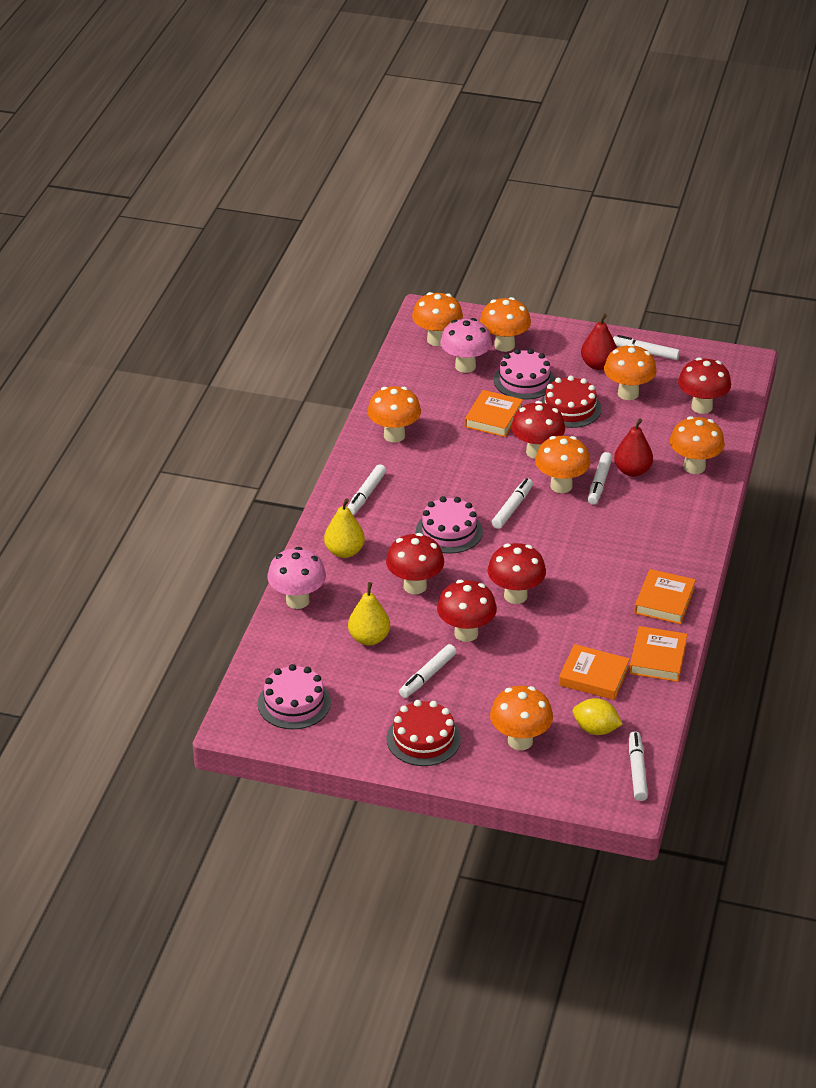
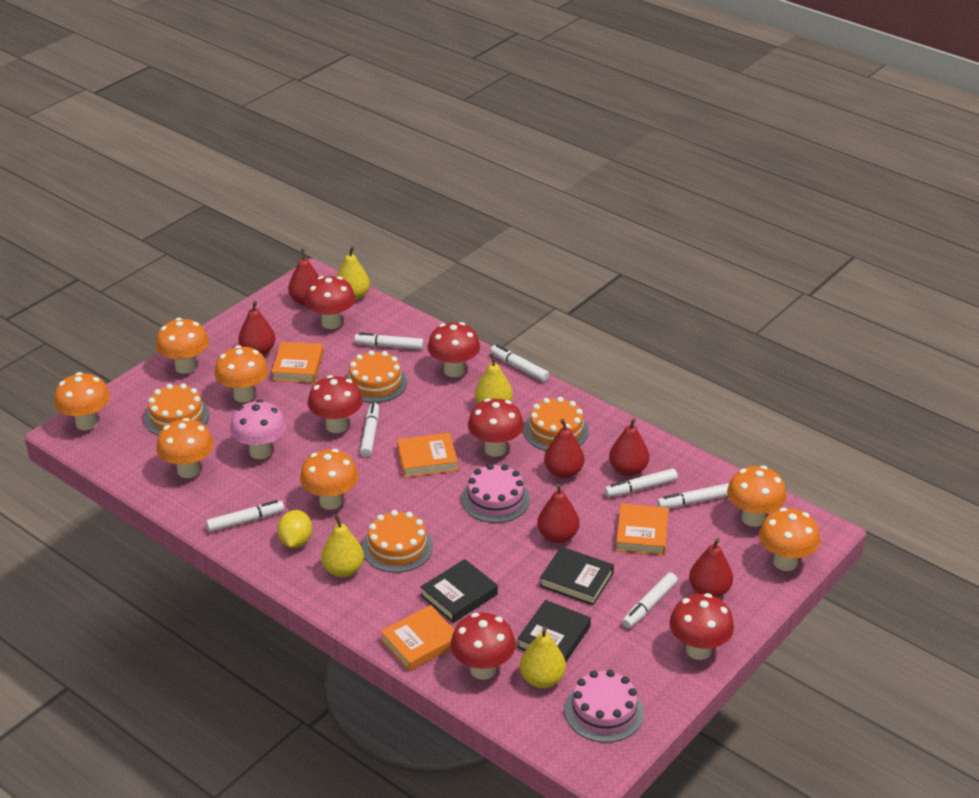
black book: none = 0 -> [420,559,498,623] [517,600,591,662] [540,547,614,605] = 3
orange cake: none = 0 -> [144,383,209,436] [346,350,407,403] [362,510,433,573] [524,397,589,451] = 4
pink cake: [258,664,331,729] [416,496,483,554] [494,349,555,400] = 3 -> [462,464,530,523] [565,670,644,743] = 2
pink mushroom: [267,547,326,609] [440,318,492,373] = 2 -> [230,400,286,459] = 1
red cake: [386,700,461,766] [541,375,601,428] = 2 -> none = 0
red mushroom: [386,533,444,594] [437,580,497,642] [488,543,546,604] [511,401,565,459] [678,357,731,414] = 5 -> [305,276,355,329] [308,375,363,433] [428,322,480,377] [451,613,516,680] [468,398,524,457] [669,593,734,660] = 6
red pear: [581,314,617,370] [614,419,653,477] = 2 -> [238,301,275,355] [288,249,319,305] [537,483,579,543] [544,419,584,478] [609,418,649,476] [689,538,733,597] = 6
white marker: [348,464,386,515] [399,644,457,698] [492,478,533,529] [588,452,612,505] [613,335,680,360] [629,731,648,801] = 6 -> [206,500,284,532] [354,332,424,350] [360,403,379,457] [490,345,549,382] [604,468,678,497] [622,572,678,628] [657,483,729,508] = 7
yellow pear: [324,498,365,558] [348,582,390,645] = 2 -> [321,514,364,577] [336,246,370,300] [475,353,513,404] [520,626,566,688] = 4

